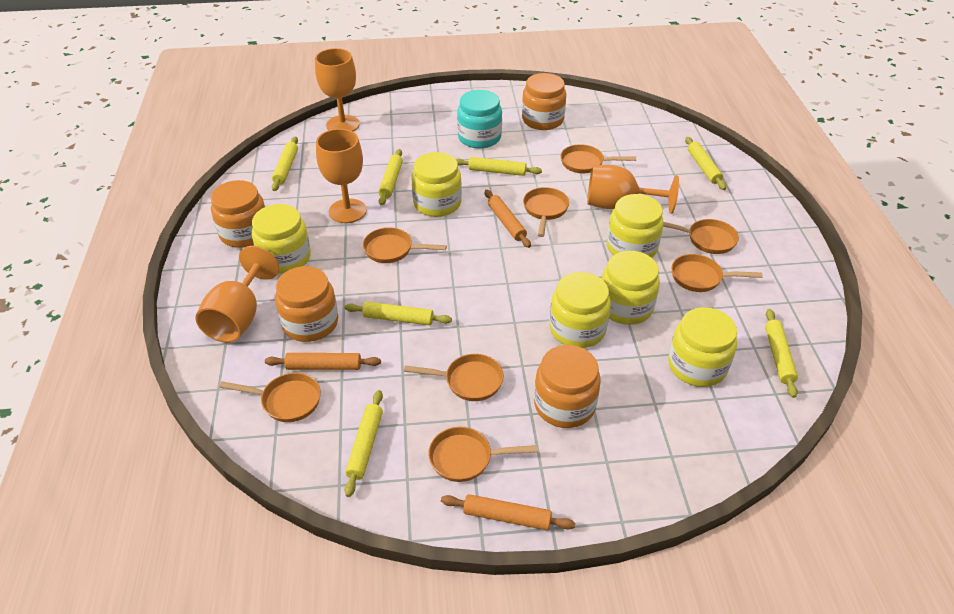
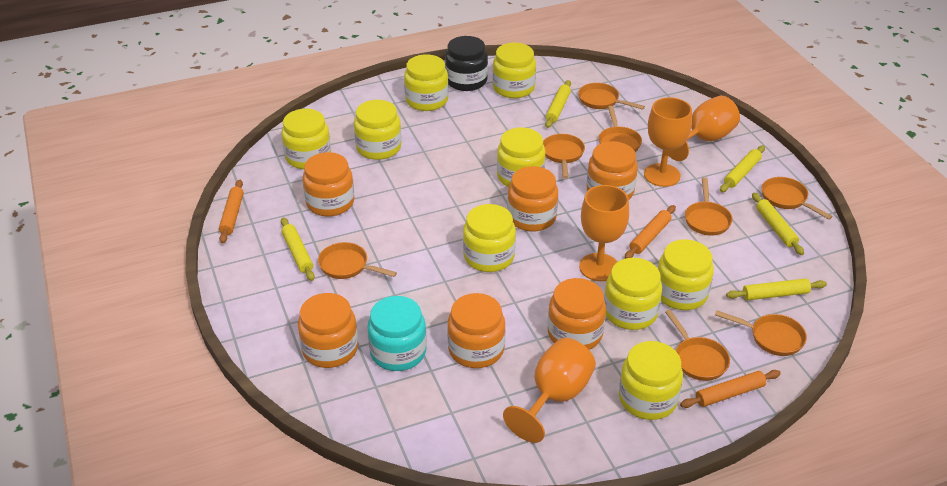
black jar: none = 0 -> [445,36,488,91] = 1
orange jar: [211,180,265,248] [275,266,338,342] [522,73,566,130] [534,345,601,428] = 4 -> [298,293,358,368] [303,152,354,216] [447,293,505,368] [507,166,558,232] [548,278,606,350] [587,141,638,199] = 6
yellow jar: [252,204,311,274] [412,152,462,217] [549,272,611,348] [602,251,660,325] [607,194,664,258] [668,307,737,387] = 6 -> [282,109,331,169] [354,100,401,160] [404,54,449,111] [463,204,516,272] [493,43,536,98] [497,127,545,187] [604,258,662,330] [619,341,683,420] [658,239,714,310] = 9
yellow rolling pin: [272,136,298,191] [344,390,383,497] [345,302,452,325] [378,149,403,206] [456,157,542,176] [685,137,726,190] [765,309,798,398] = 7 -> [281,217,315,281] [545,80,571,128] [720,145,765,192] [726,278,827,301] [752,193,804,255] = 5

